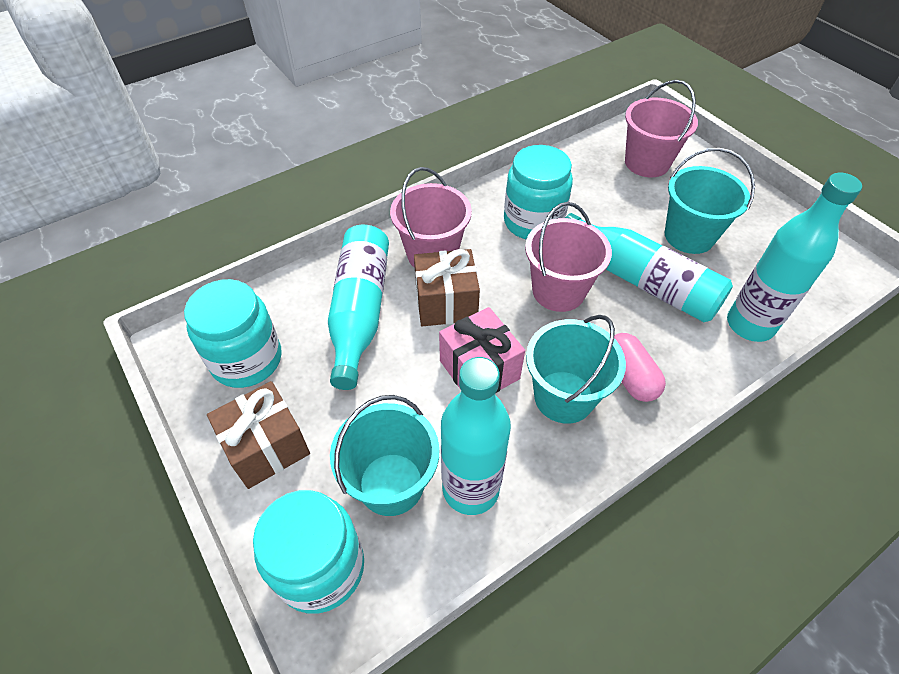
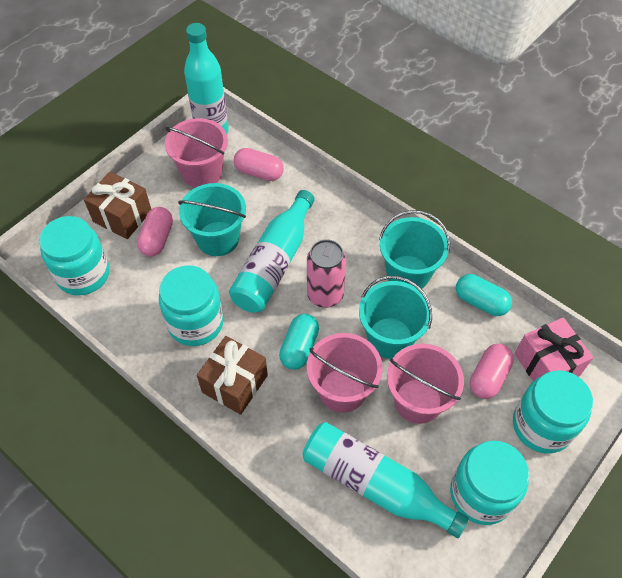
pink can: none = 0 -> [307,239,346,308] = 1
pink capsule: [614,333,666,402] = 1 -> [137,207,173,257] [234,148,284,181] [470,344,514,399] = 3
turquoise bottle: [328,225,389,390] [441,357,511,515] [565,213,733,322] [727,173,862,342] = 4 -> [184,23,229,134] [229,190,315,313] [303,422,469,538] = 3
turquoise capsule: none = 0 -> [279,314,319,370] [456,274,512,316] = 2
turquoise jar: [184,279,282,388] [253,490,364,614] [504,145,573,239] = 3 -> [39,216,110,296] [159,265,224,346] [450,441,529,525] [513,370,593,454] = 4

